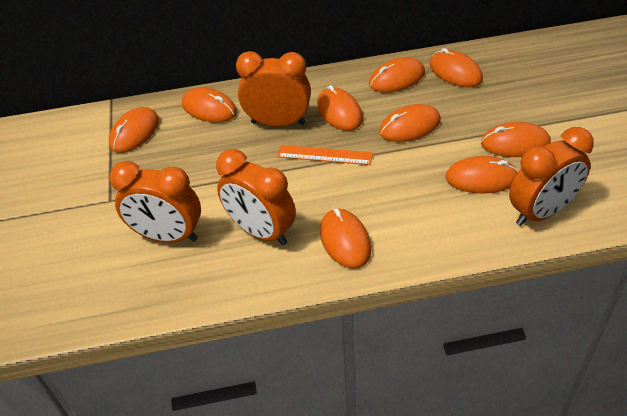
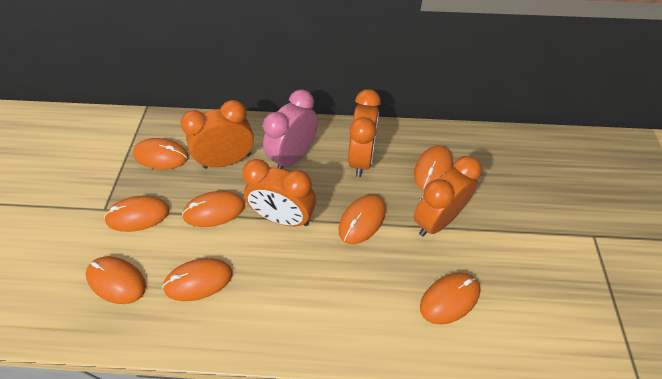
orange mouse: [109,107,159,153] [182,87,237,123] [317,85,363,131] [320,208,371,269] [369,57,425,92] [379,104,441,142] [429,48,483,87] [445,156,518,194] [481,122,551,157] = 9 -> [86,256,146,304] [104,196,170,232] [133,138,189,170] [162,258,233,301] [182,191,245,227] [339,195,386,244] [414,145,453,190] [420,273,480,325] = 8
orange ruler: [277,145,373,165] = 1 -> none = 0
pink clock: none = 0 -> [263,89,318,169] = 1

